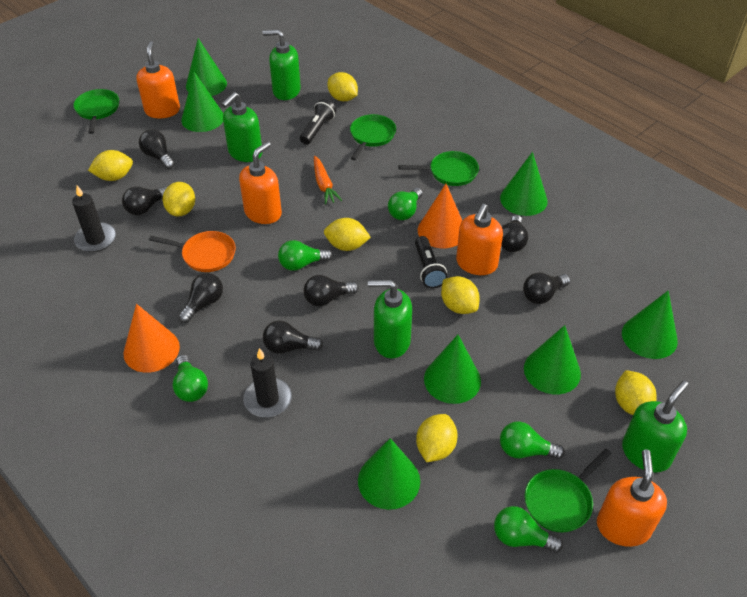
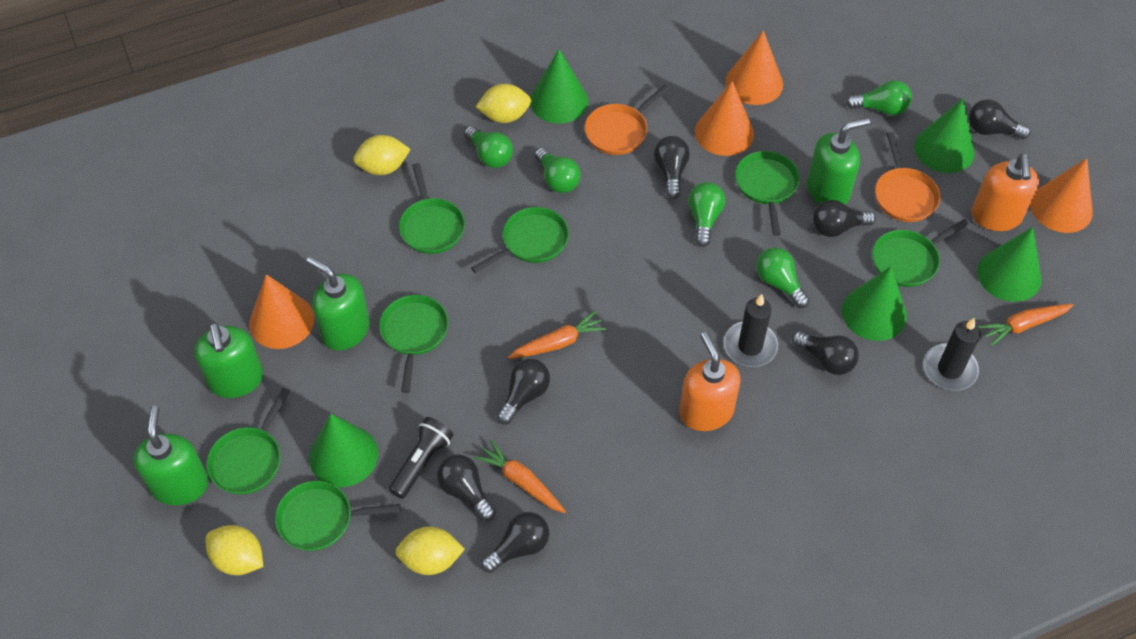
black flashlight: [300,99,336,145] [415,236,448,288] = 2 -> [389,417,454,499] = 1
green cone: [181,72,223,132] [186,38,227,96] [358,438,420,510] [424,335,481,404] [500,152,548,216] [524,325,581,394] [622,291,678,359] = 7 -> [309,414,378,487] [531,49,588,124] [842,266,907,341] [914,98,975,173] [977,227,1042,302] = 5
green pan: [73,89,119,134] [350,114,396,160] [398,151,479,186] [525,449,612,532] = 4 -> [207,388,290,495] [275,481,400,551] [379,295,448,393] [399,163,465,254] [471,207,569,273] [735,151,800,236] [872,219,969,287] = 7
orange carrot: [314,156,342,205] = 1 -> [474,439,566,513] [508,311,607,359] [979,304,1074,346] = 3
orange cone: [123,304,180,373] [418,184,462,248] = 2 -> [249,274,314,349] [695,81,754,156] [725,30,783,105] [1030,158,1093,233] = 4
orange pan: [149,231,236,272] = 1 -> [585,85,669,155] [875,132,940,222] = 2
orange soap dispenser: [136,41,180,118] [239,141,282,224] [456,204,503,275] [597,449,667,547] = 4 -> [679,332,740,431] [971,153,1039,231] = 2
yellow lemon: [88,150,133,181] [163,182,195,217] [324,218,371,251] [328,72,358,101] [416,414,458,462] [441,276,480,314] [615,370,657,415] = 7 -> [205,525,263,575] [353,135,410,175] [395,526,465,575] [476,84,531,123] = 4

